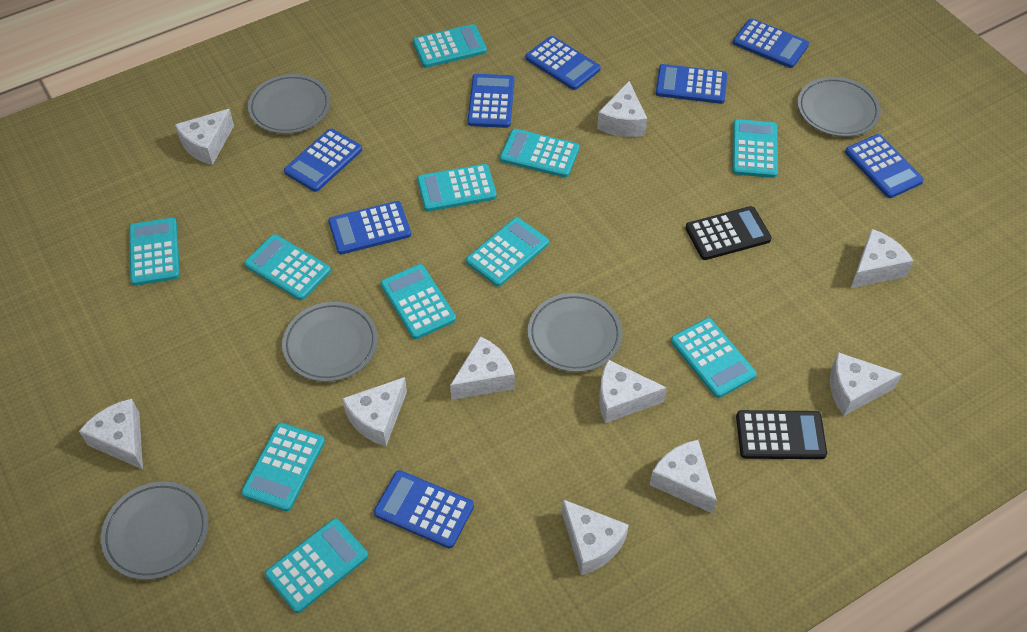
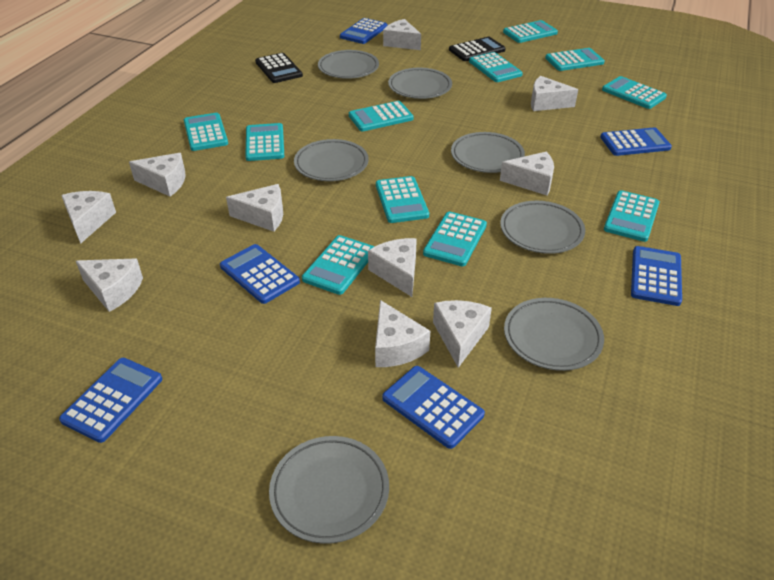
blue calculator: [284,129,362,192] [328,201,411,254] [374,470,474,548] [467,74,514,128] [526,36,601,90] [656,64,727,104] [733,18,809,68] [845,134,924,198] = 8 -> [59,358,162,443] [220,244,300,304] [340,18,387,44] [382,366,485,449] [600,127,672,156] [631,246,682,306] = 6
grey plate: [101,481,209,580] [248,74,330,134] [282,302,378,382] [528,293,622,372] [797,77,881,137] = 5 -> [269,436,389,544] [294,139,369,181] [318,50,379,79] [388,68,452,99] [451,132,525,173] [500,201,585,254] [504,298,604,371] = 7

